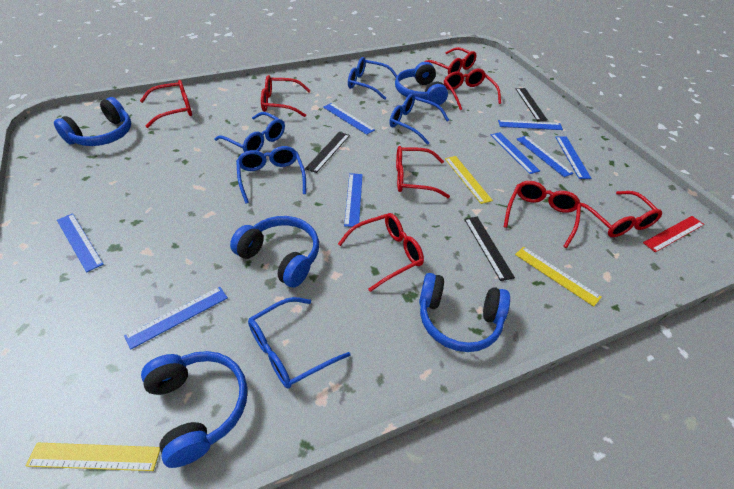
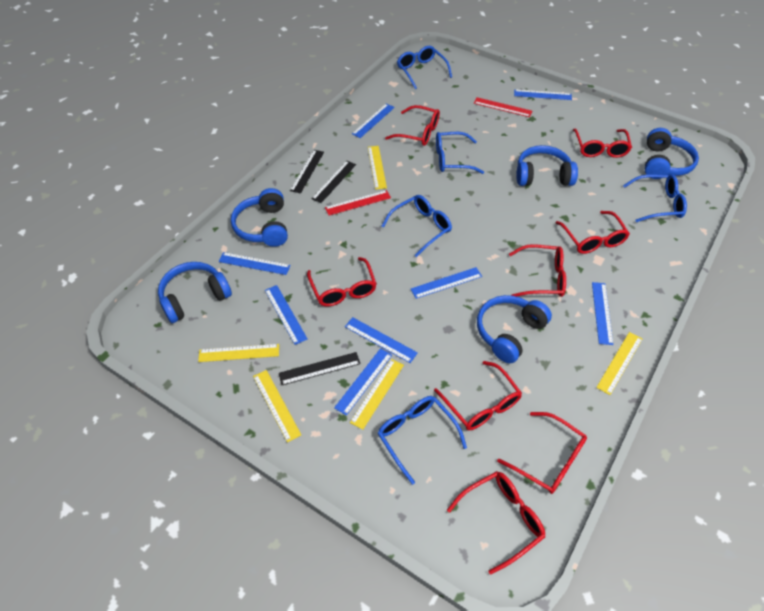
red ruler: [643,216,704,252] = 1 -> [325,190,391,216] [474,97,532,117] = 2
yellow ruler: [26,443,160,471] [445,156,493,204] [515,247,601,307] = 3 -> [198,344,279,362] [253,370,301,442] [350,359,404,430] [368,146,387,190] [596,332,642,395] = 5

